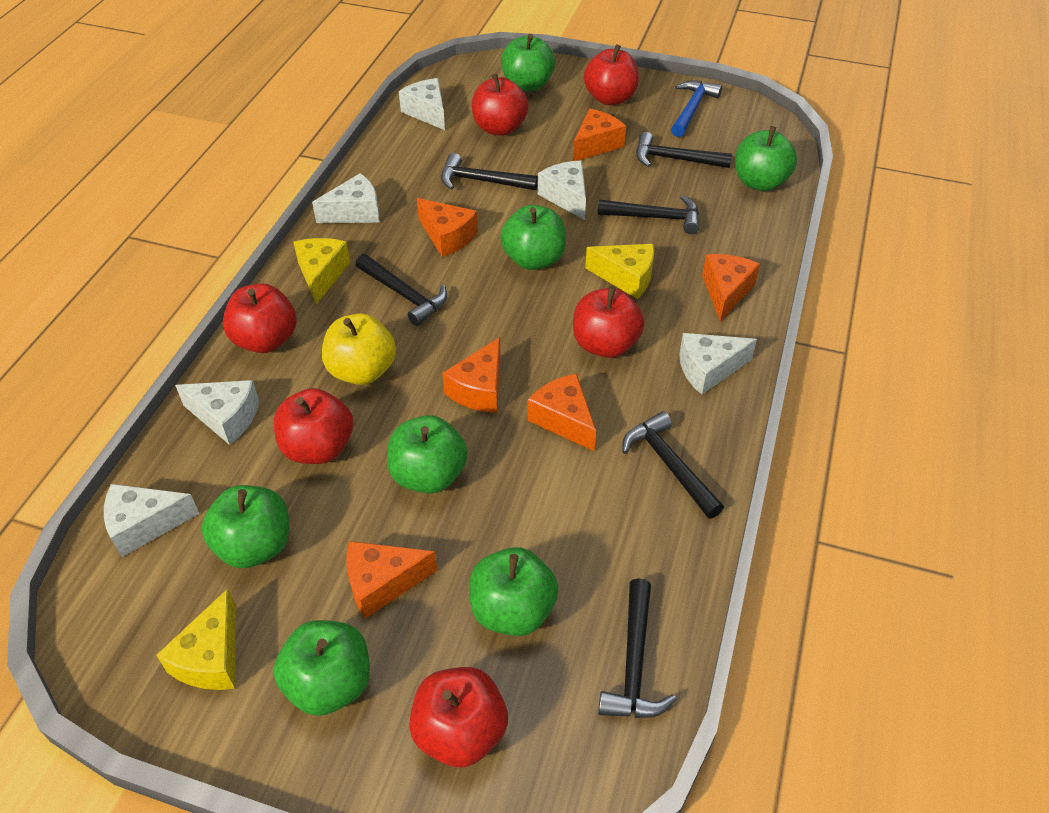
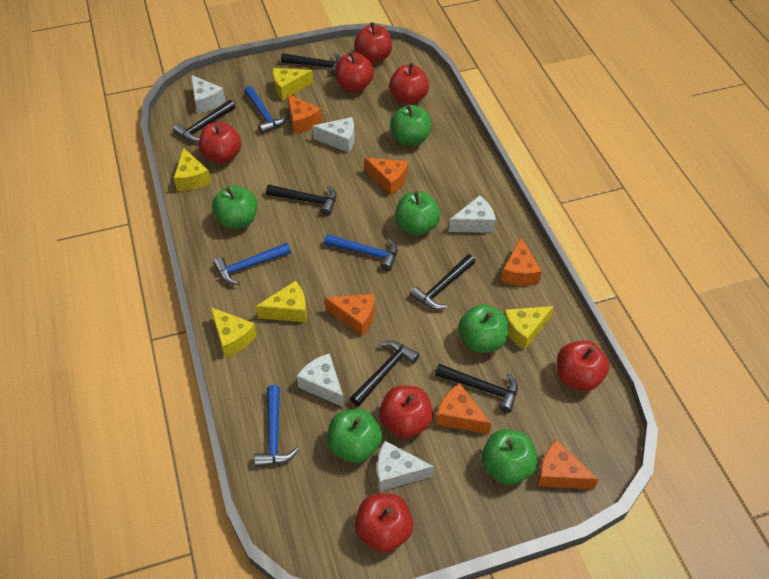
blue hammer: [671,80,722,137] = 1 -> [213,243,291,285] [244,86,287,134] [254,385,299,467] [324,234,398,271] = 4
green apple: [201,485,289,568] [274,620,370,716] [387,415,468,494] [469,547,559,636] [500,205,566,270] [501,34,555,91] [735,126,797,191] = 7 -> [212,185,257,229] [327,409,382,463] [390,105,432,146] [395,191,441,236] [458,304,508,353] [481,430,538,485] = 6
red apple: [223,284,296,353] [274,388,353,464] [409,667,508,767] [472,73,529,136] [573,286,645,358] [584,44,639,105] = 6 -> [199,122,242,164] [335,51,374,92] [354,22,392,63] [354,493,413,553] [379,386,433,438] [389,63,429,105] [557,340,609,391] = 7
white cheese: [104,484,199,557] [175,380,259,445] [312,173,380,223] [399,78,445,130] [537,161,586,220] [679,333,757,395] = 6 -> [191,75,225,113] [297,353,344,407] [312,117,355,153] [377,441,434,491] [449,195,496,233] = 5
yellow apple: [322,313,396,385] = 1 -> none = 0
yellow cheese: [156,589,236,690] [293,238,350,305] [585,244,654,299] = 3 -> [174,148,211,191] [210,307,257,358] [256,281,307,323] [273,68,313,100] [504,306,554,350] = 5

